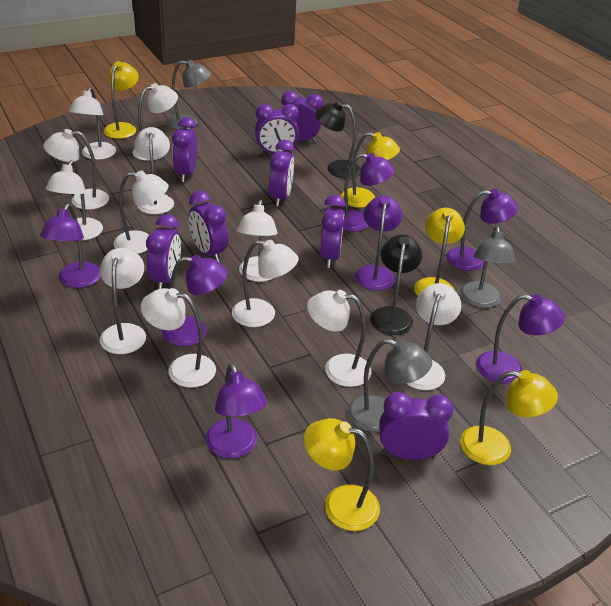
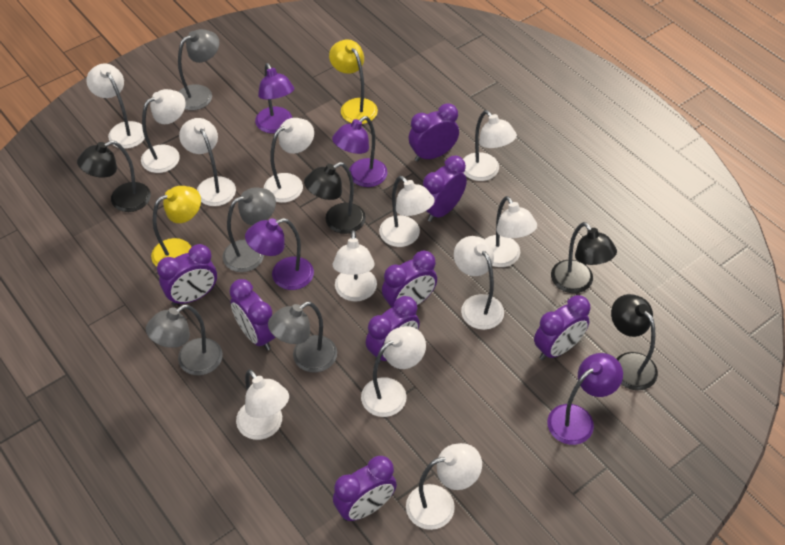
black lamp: [315,101,361,178] [370,234,422,335] = 2 -> [77,140,151,212] [304,162,366,234] [551,222,617,293] [611,294,658,390] = 4
grey lamp: [166,60,211,130] [347,338,432,432] [460,226,516,308] = 3 -> [146,304,223,375] [178,29,220,110] [223,187,276,272] [268,302,337,373] = 4
purple lamp: [40,203,101,288] [162,255,228,346] [206,363,267,458] [343,153,395,232] [355,195,402,291] [446,189,518,271] [476,294,565,384] = 7 -> [245,218,314,290] [255,63,294,133] [332,116,388,187] [547,353,623,445] = 4
yellow lamp: [104,61,139,139] [304,418,380,531] [341,132,400,208] [414,208,465,296] [460,370,558,465] = 5 -> [151,186,201,267] [329,39,378,124] = 2

